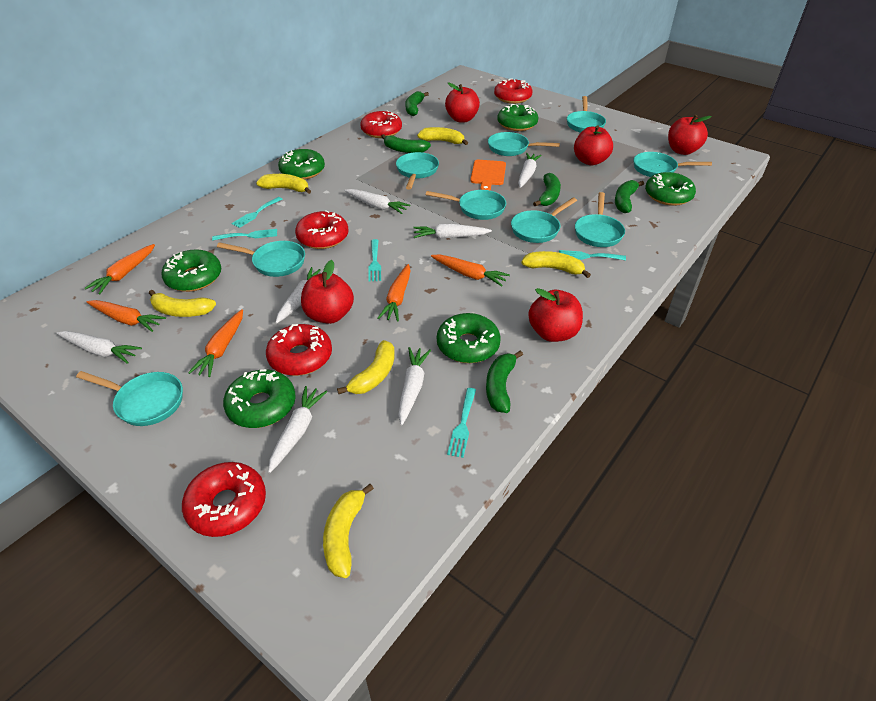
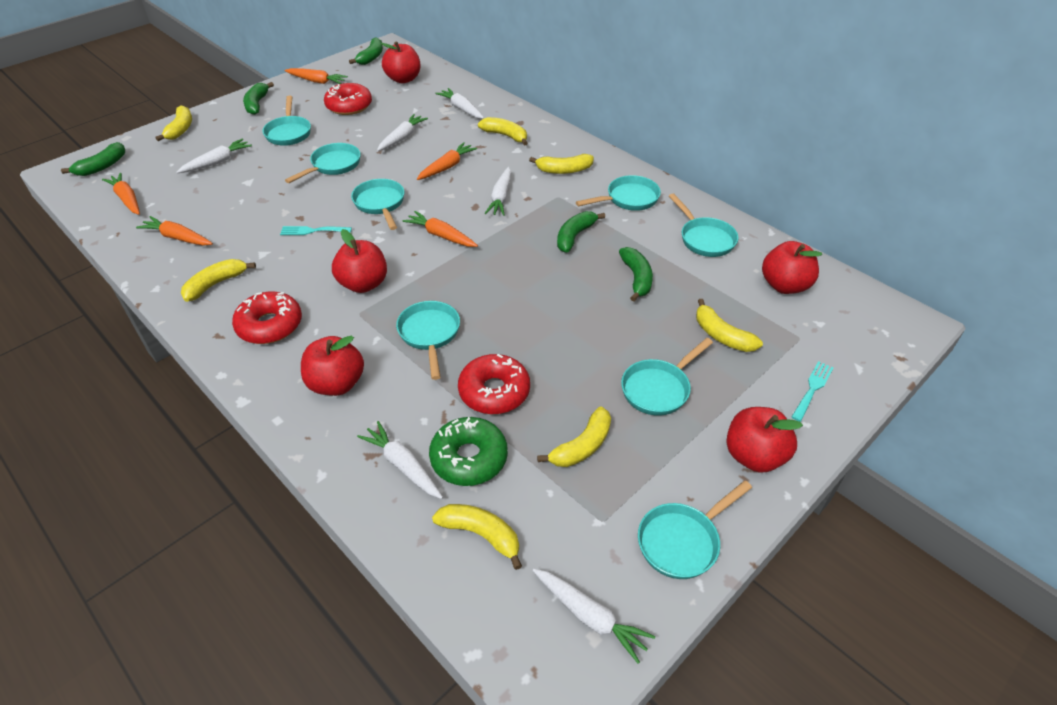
green donut: [161,249,221,292] [223,369,296,428] [278,149,325,180] [437,313,501,363] [497,104,539,131] [645,172,696,206] = 6 -> [429,417,508,486] = 1
orange cutting board: [470,160,506,191] = 1 -> none = 0
red donut: [182,462,266,537] [266,324,332,376] [295,210,349,249] [361,110,402,138] [494,79,532,104] = 5 -> [232,292,302,344] [324,83,372,115] [458,354,530,414] = 3
turquoise fork: [212,229,277,241] [231,197,282,228] [368,239,381,281] [447,388,476,458] [559,250,626,260] = 5 -> [280,226,352,235] [792,361,834,422] = 2
turquoise pan: [76,371,183,426] [217,241,305,277] [396,152,439,190] [426,190,506,220] [488,132,560,156] [511,198,577,243] [567,96,606,133] [575,192,625,247] [634,152,712,177] = 9 -> [263,96,311,146] [285,143,361,183] [351,179,404,230] [396,301,460,380] [576,175,661,211] [621,338,713,416] [638,480,752,579] [669,194,738,257] = 8
white carrot: [57,331,142,364] [268,386,328,473] [275,267,322,324] [345,189,410,214] [398,347,431,425] [413,224,492,239] [518,153,542,188] = 7 -> [176,139,252,173] [357,421,443,499] [377,114,428,151] [435,88,484,119] [485,167,511,216] [532,569,655,663] = 6
yellow banana: [149,290,216,317] [256,174,311,194] [323,484,374,578] [337,340,395,394] [417,127,468,145] [521,251,591,278] = 6 -> [156,106,192,141] [181,259,256,302] [432,504,522,570] [478,117,528,146] [529,154,594,174] [537,406,611,467] [696,299,763,352] = 7

